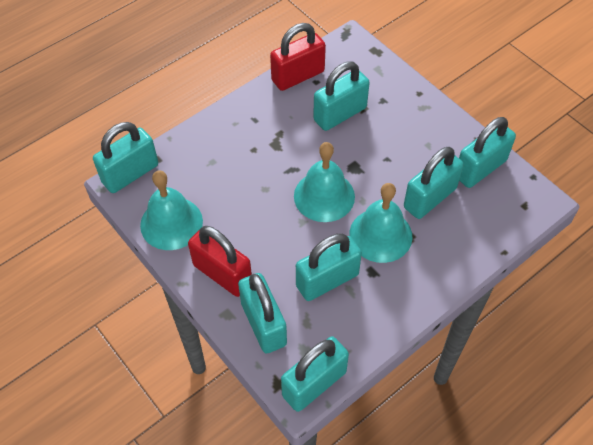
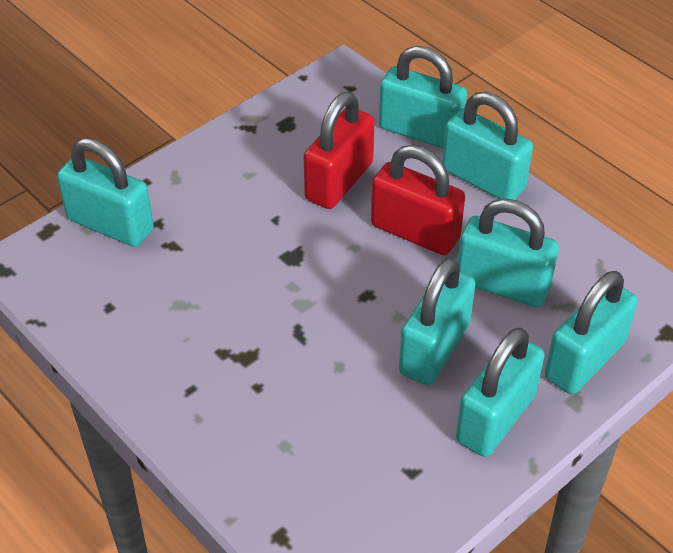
turquoise bell: [140,170,203,250] [294,142,355,222] [349,183,412,263] = 3 -> none = 0

